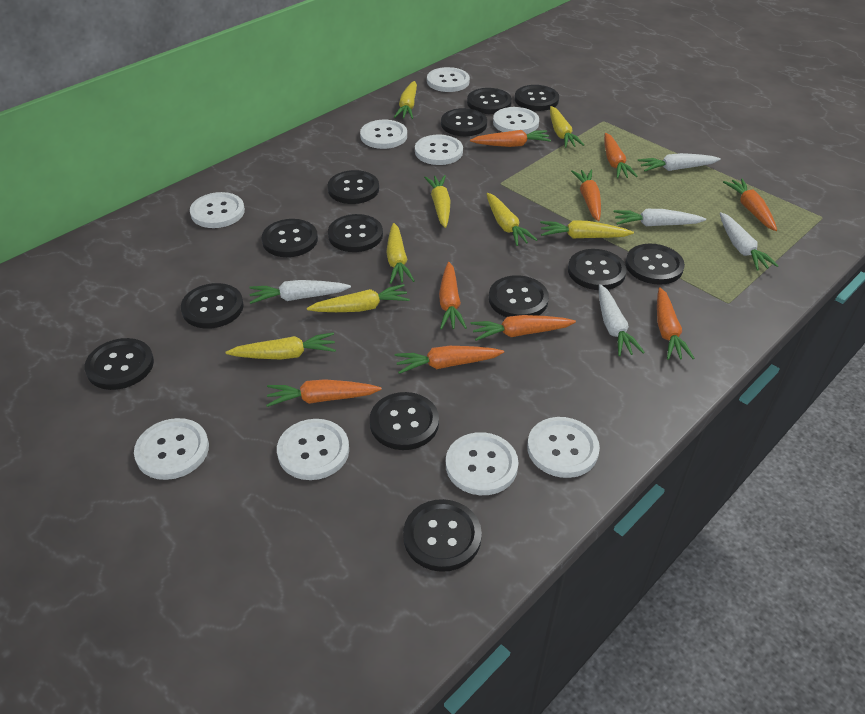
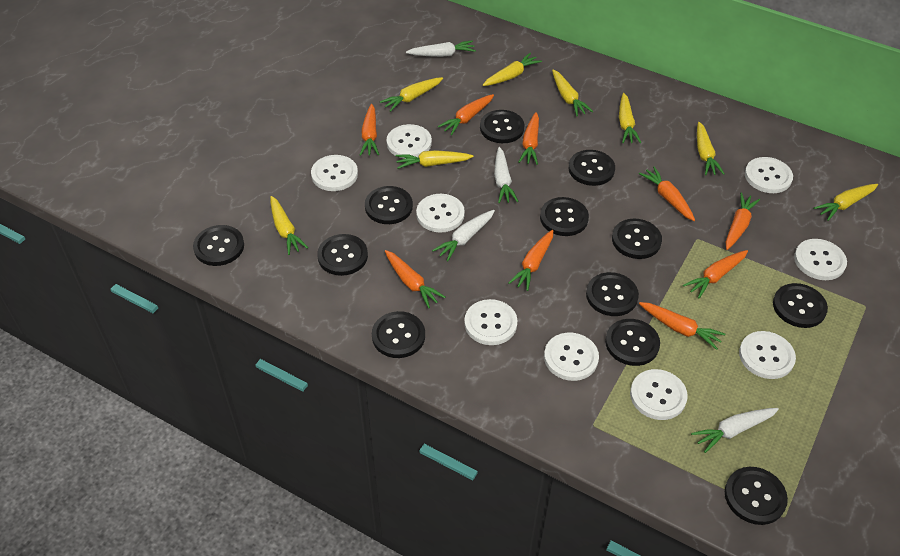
black button: [85,338,154,390] [181,283,244,329] [262,219,318,257] [328,170,379,204] [328,214,383,252] [370,392,439,450] [403,499,482,572] [441,108,487,136] [467,88,512,114] [489,275,549,317] [515,85,559,111] [568,249,627,290] [625,244,685,285] = 13 -> [193,225,244,266] [317,234,368,276] [365,186,413,224] [372,311,425,358] [480,110,524,143] [540,197,589,236] [568,150,615,186] [586,272,639,316] [605,319,660,366] [612,219,662,259] [725,467,788,525] [773,283,828,328] = 12
white carrot: [249,280,351,304] [599,284,645,356] [614,209,706,226] [638,153,721,172] [720,212,779,271] = 5 -> [406,40,476,57] [432,210,495,261] [494,147,518,203] [691,408,779,453] = 4

